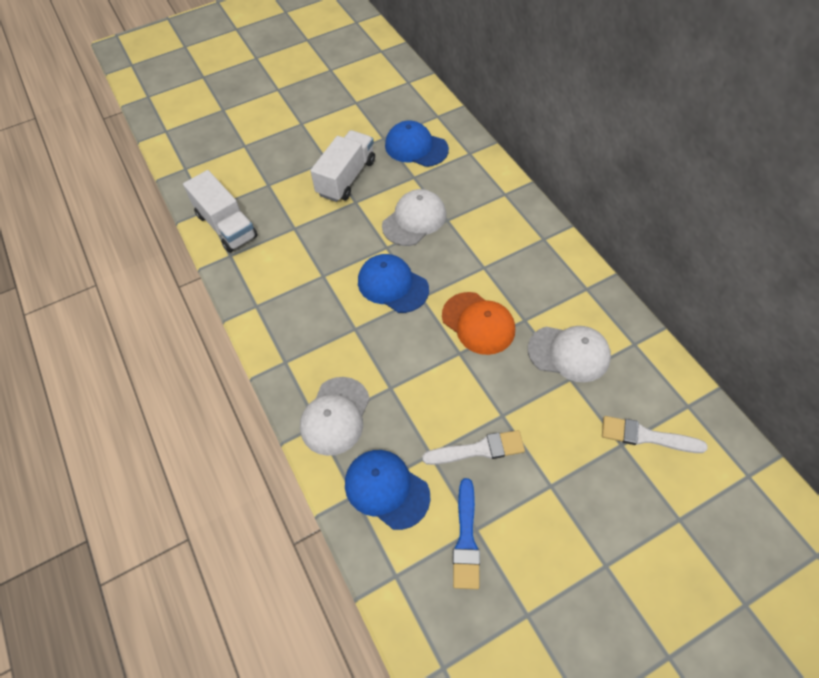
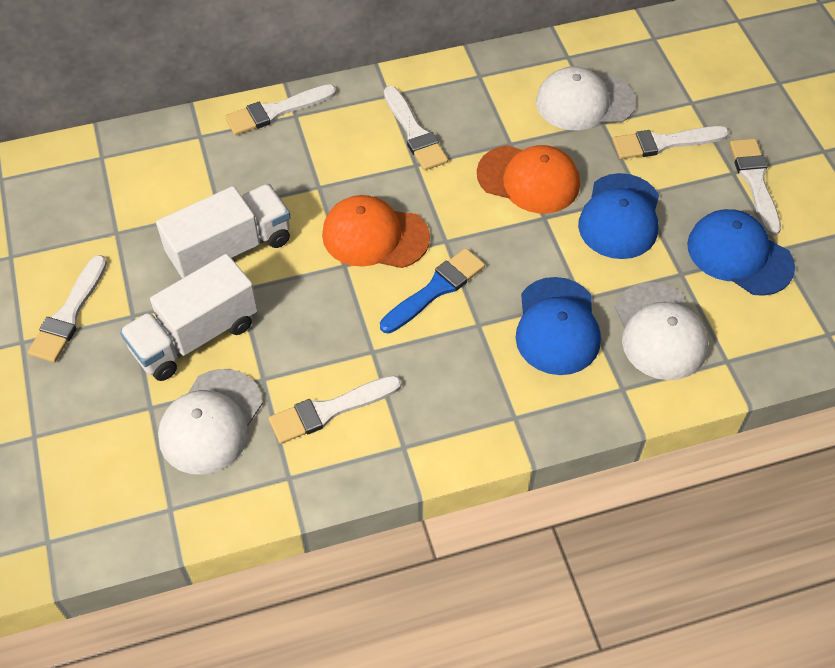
orange cap: [442,292,515,355] = 1 -> [322,195,430,268] [477,145,580,213] = 2
white brush: [422,430,525,465] [602,416,708,453] = 2 -> [28,255,107,363] [225,84,336,135] [269,375,402,444] [384,86,448,171] [612,126,729,159] [730,138,781,236] = 6

